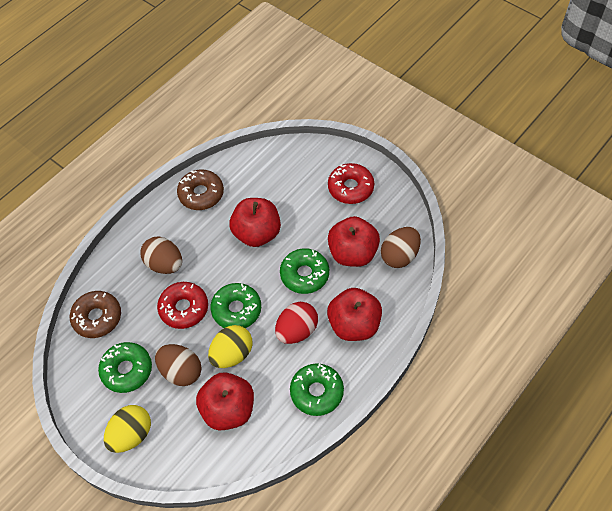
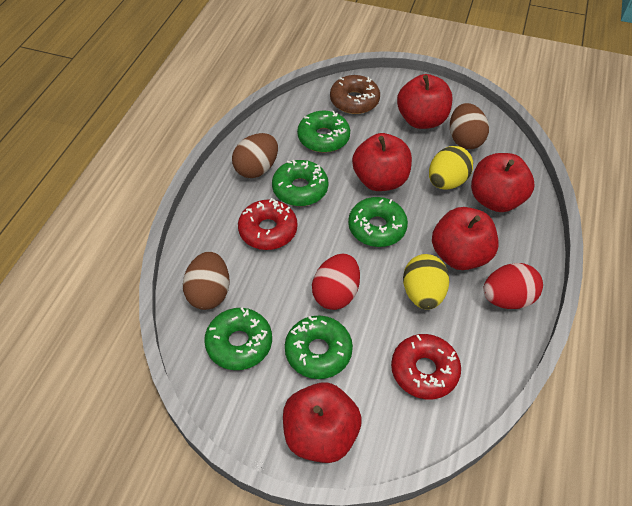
brown donut: [70,291,121,338] [177,170,224,210] = 2 -> [330,75,380,114] = 1
green donut: [98,342,152,393] [211,283,261,328] [280,248,329,294] [290,363,344,416] = 4 -> [204,307,272,370] [272,160,328,206] [285,315,353,379] [297,111,350,153] [348,197,408,247] = 5
red apple: [196,373,254,431] [229,198,281,247] [327,288,382,341] [328,216,380,267] = 4 -> [283,382,362,463] [352,133,412,191] [397,74,452,129] [432,207,499,270] [471,153,535,212] = 5
red egg: [275,302,318,344] = 1 -> [312,253,360,310] [484,263,543,309] = 2

